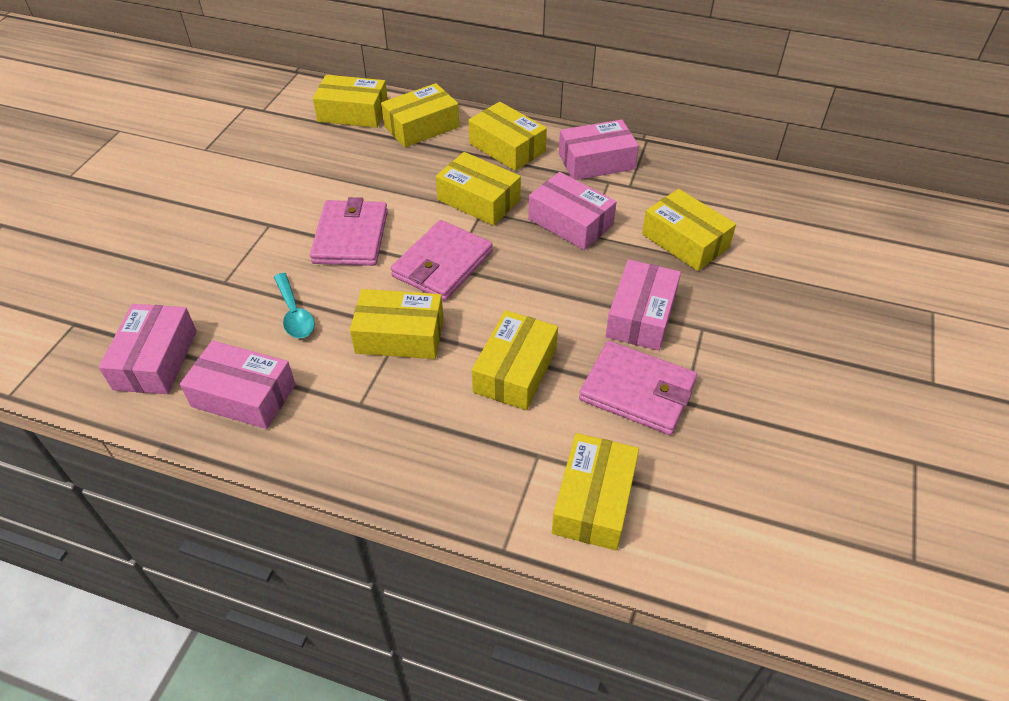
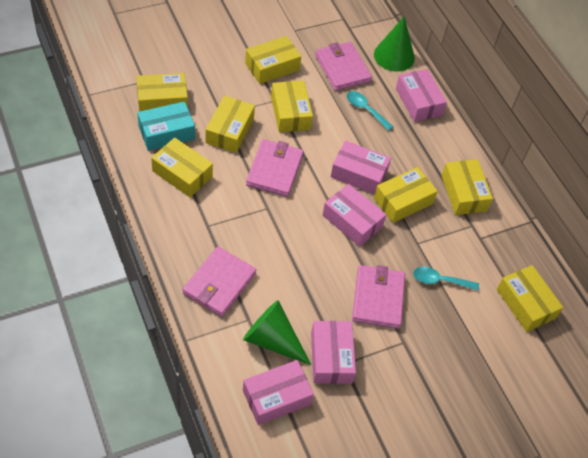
green cone: none = 0 -> [243,300,311,365] [374,17,415,72] = 2
pink wallet: [310,197,388,266] [391,220,493,301] [579,341,697,435] = 3 -> [182,247,256,317] [246,139,304,197] [315,42,372,91] [352,265,405,329] = 4
turquoise box: none = 0 -> [137,101,195,151] = 1
turquoise spoon: [274,273,315,338] = 1 -> [347,91,393,131] [413,267,479,291] = 2

